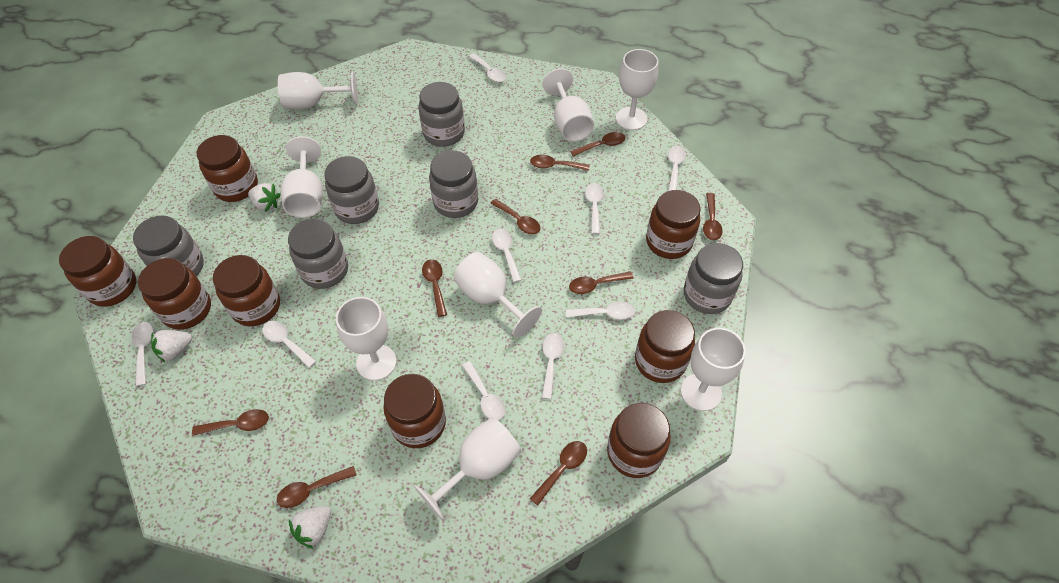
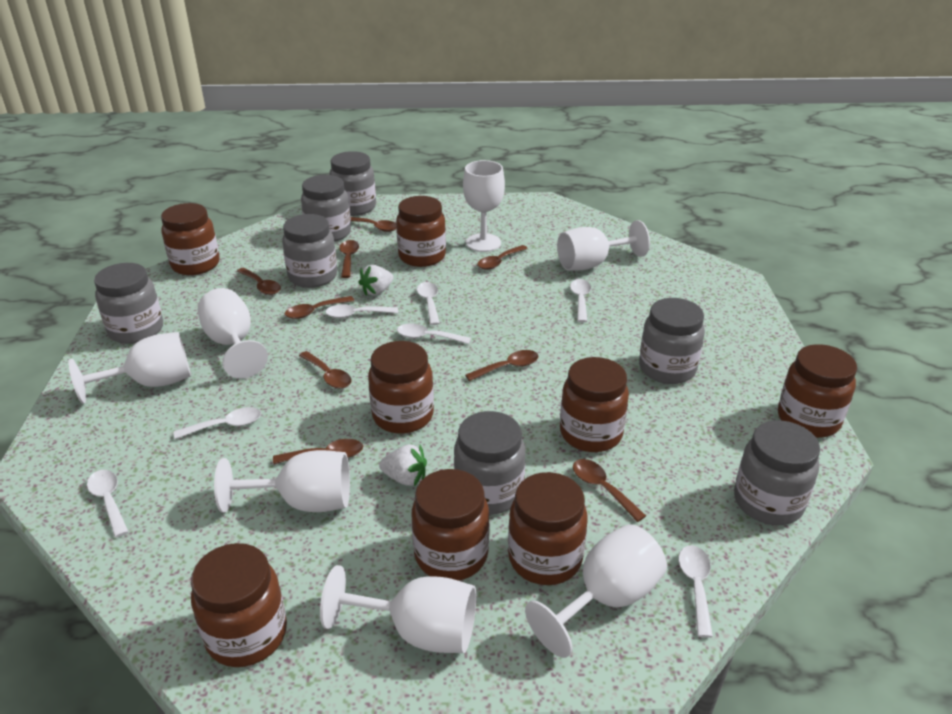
grey jar: [133,216,204,276] [288,219,348,289] [324,156,379,224] [418,82,465,147] [429,150,478,218] [684,243,743,314] = 6 -> [94,263,163,344] [282,214,337,288] [301,175,351,242] [329,151,376,216] [454,411,525,515] [639,298,705,384] [734,420,820,525] = 7
white goblet: [278,72,358,109] [281,136,323,218] [336,297,397,381] [414,417,521,521] [453,252,542,338] [543,68,594,142] [616,49,658,130] [681,328,746,411] = 8 -> [68,332,191,404] [198,288,268,378] [214,450,350,513] [320,565,476,653] [463,160,505,252] [525,524,667,658] [557,220,650,271] = 7
white spoon: [131,322,154,386] [262,321,316,368] [462,361,505,420] [469,53,506,82] [492,229,522,282] [542,333,564,399] [566,302,635,320] [585,183,604,234] [668,146,686,191] = 9 -> [87,470,128,537] [173,407,261,439] [325,304,398,318] [397,323,471,344] [417,282,440,325] [570,279,591,322] [679,545,713,638] = 7
white strawberry: [151,330,192,363] [248,183,281,212] [289,506,331,549] = 3 -> [358,265,393,296] [379,445,427,486] = 2

